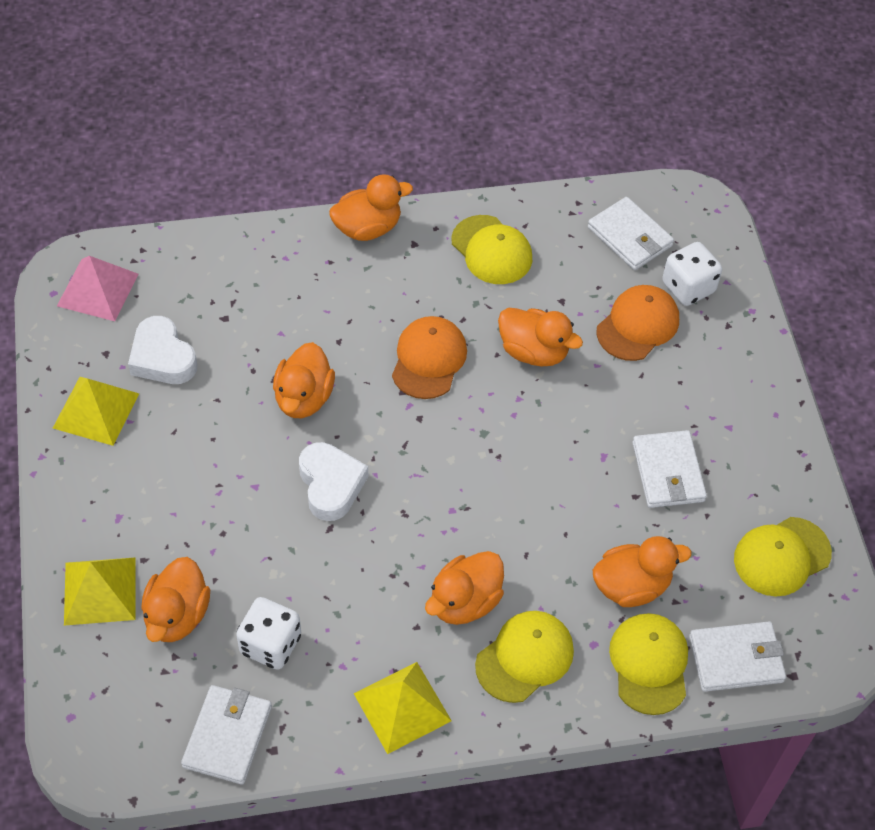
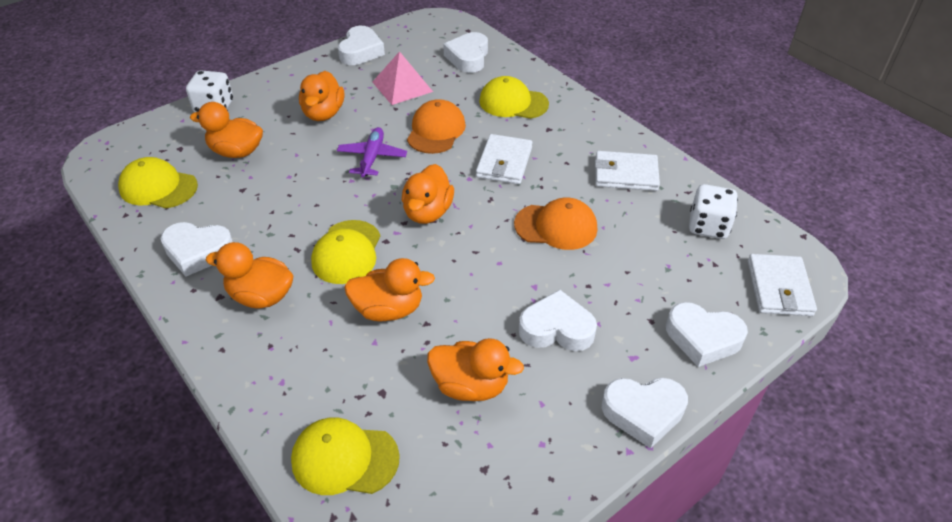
purple plane: none = 0 -> [337,127,407,177] = 1
white heart: [128,316,197,384] [299,442,368,521] = 2 -> [161,222,233,276] [338,26,385,65] [443,32,488,73] [519,290,597,351] [602,378,688,449] [666,302,748,367] = 6
white wallet: [181,685,272,785] [588,197,674,270] [632,430,707,508] [689,622,786,692] = 4 -> [476,134,533,184] [595,151,660,191] [748,254,817,316] = 3
yellow pyramid: [53,377,139,446] [64,557,136,626] [353,662,452,754] = 3 -> none = 0

